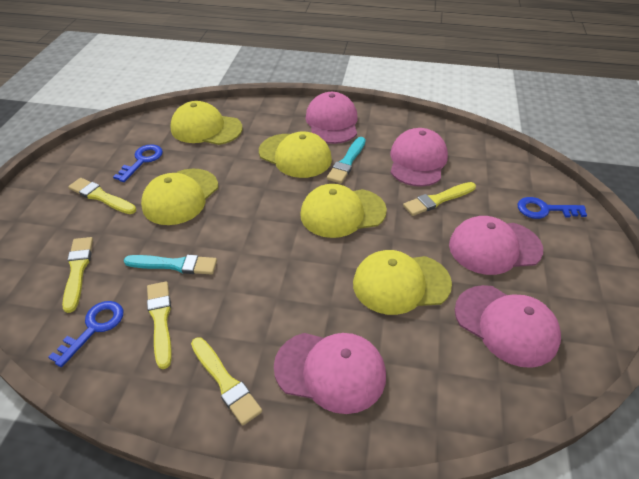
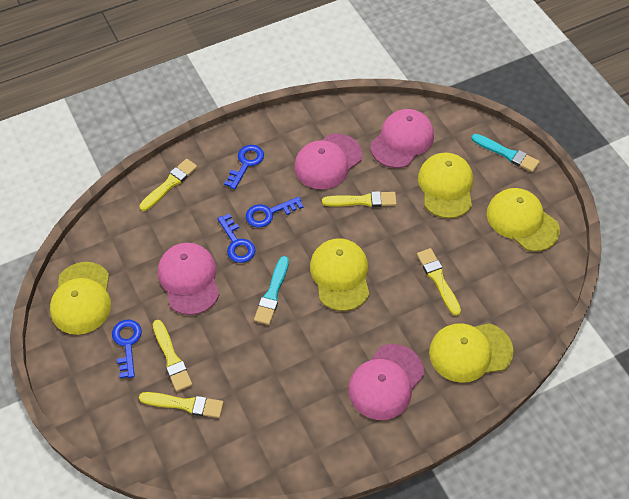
blue key: [48,301,123,367] [113,144,163,182] [518,197,587,219] = 3 -> [112,320,142,378] [217,214,256,263] [224,145,264,189] [246,197,303,228] = 4
pink cap: [274,333,386,414] [305,92,357,144] [390,128,448,187] [449,216,543,275] [455,285,561,368] = 5 -> [158,243,219,315] [294,134,362,189] [348,344,424,420] [370,109,434,168] = 4

